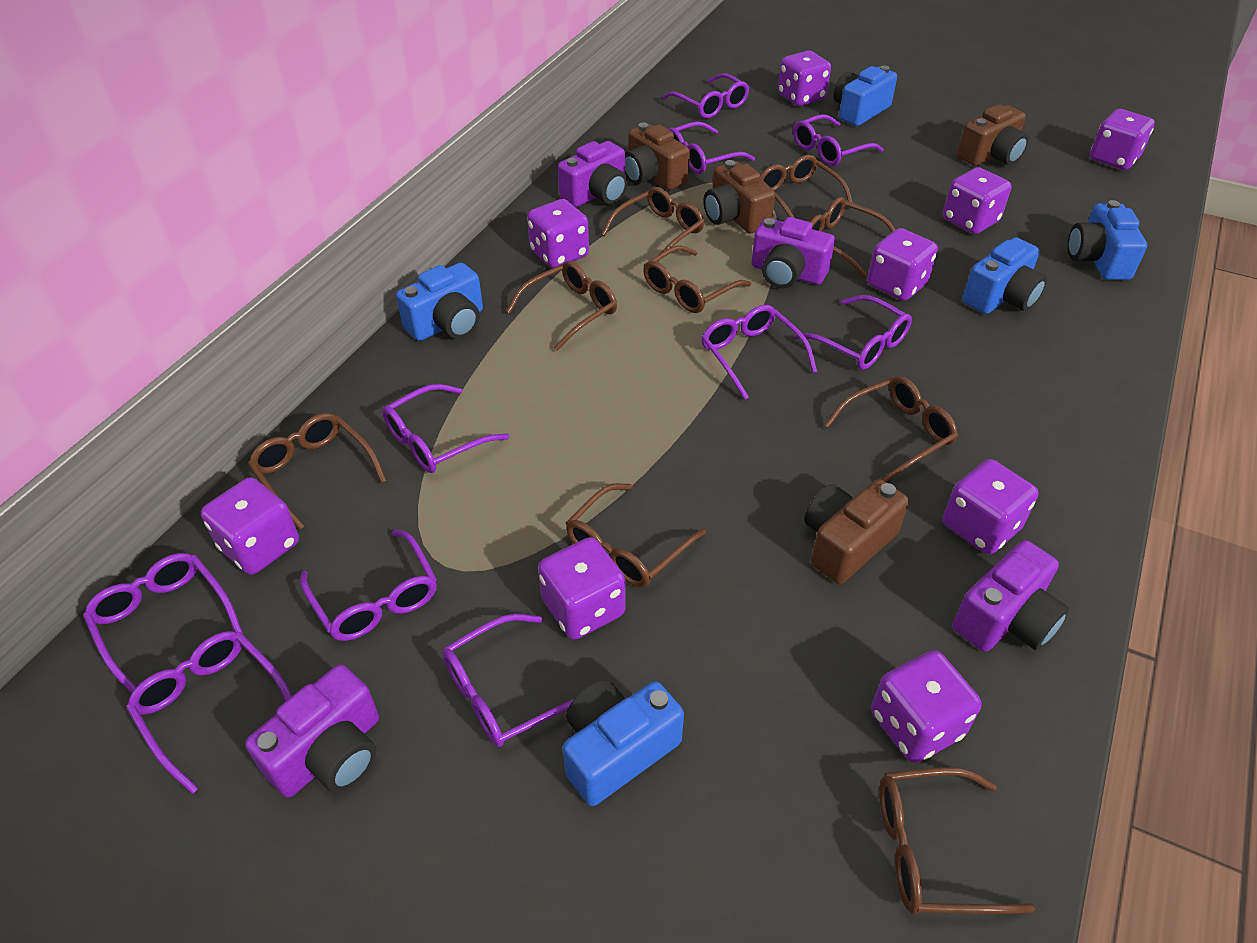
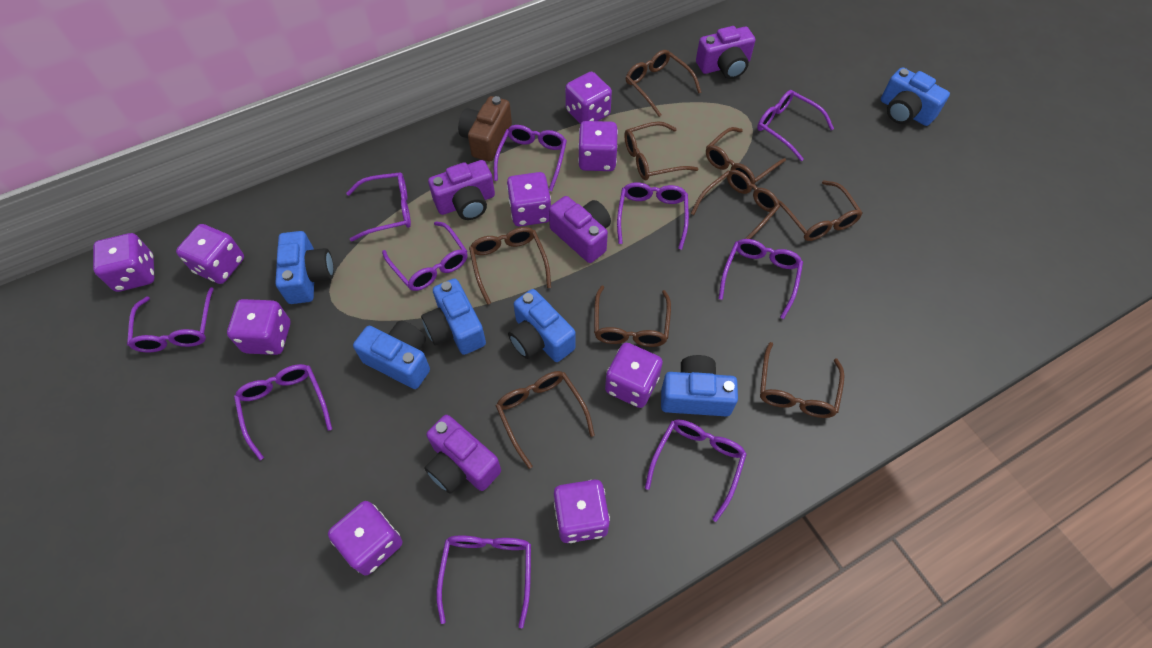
blue camera: [396,263,483,341] [563,680,684,806] [833,65,897,126] [962,237,1047,314] [1067,200,1147,280] = 5 -> [275,231,334,304] [353,321,430,389] [421,278,486,355] [508,289,576,362] [661,355,738,416] [881,67,950,126] = 6
brown camera: [625,122,690,190] [703,160,775,233] [804,479,909,584] [957,104,1029,166] = 4 -> [458,96,512,161] = 1

